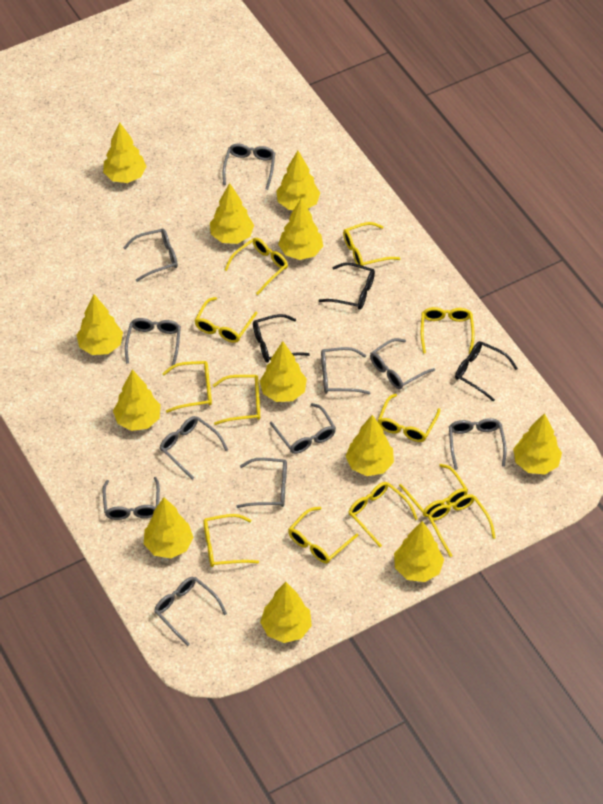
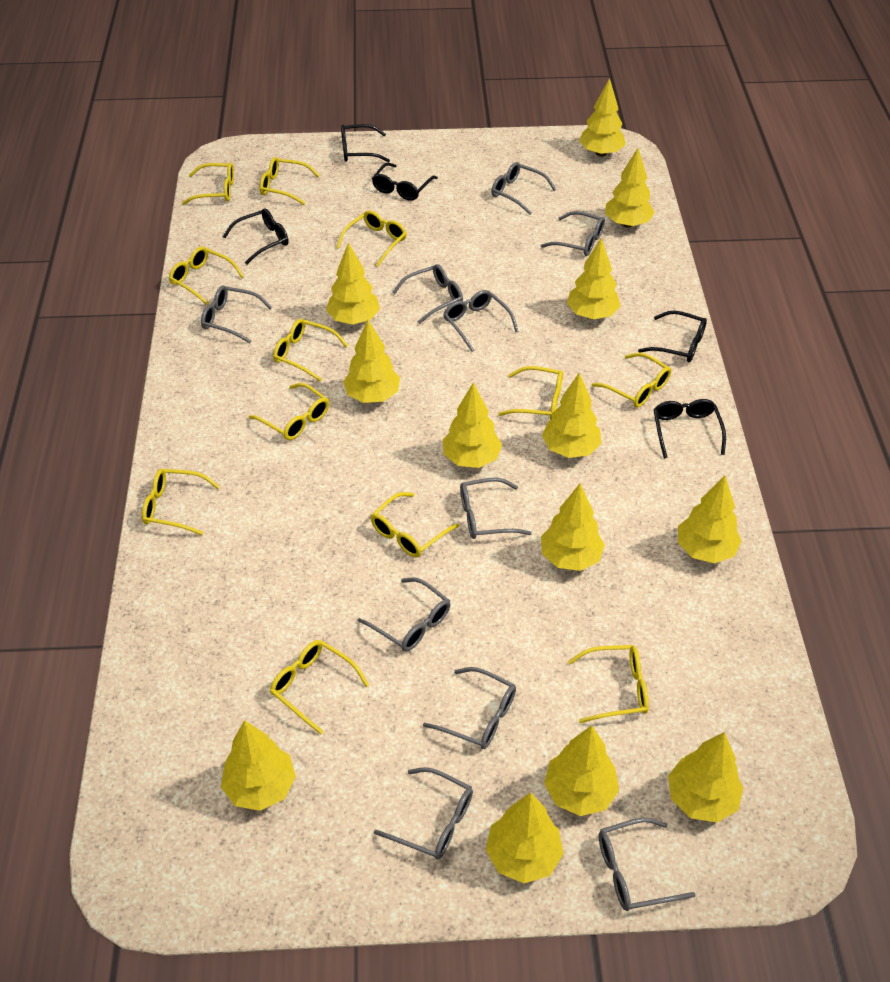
black glasses: [253,314,310,363] [318,262,375,310] [455,341,518,402] = 3 -> [223,208,289,265] [341,124,390,162] [372,162,438,201] [638,310,707,362] [653,399,726,459] = 5
grey glasses: [103,477,160,520] [123,229,178,282] [125,318,181,365] [154,577,227,646] [160,416,228,480] [222,144,275,190] [236,458,287,508] [270,403,336,454] [321,347,370,394] [370,338,435,389] [449,418,507,470] = 11 -> [201,286,273,343] [358,578,451,652] [374,767,473,860] [392,264,463,324] [423,667,516,749] [443,290,519,352] [460,478,532,539] [491,162,557,215] [540,211,605,256] [598,818,695,911] = 10
yellow tree: [76,294,123,355] [103,122,147,183] [113,369,161,431] [144,497,193,558] [210,183,254,244] [260,341,307,402] [260,582,312,643] [276,151,320,210] [278,199,323,260] [345,415,394,476] [394,521,444,582] [513,413,562,474] = 12 -> [221,720,296,811] [326,243,380,325] [343,320,400,403] [443,382,502,468] [486,792,564,883] [541,484,605,571] [542,372,601,458] [544,725,619,816] [567,238,621,319] [579,78,626,157] [605,148,655,228] [668,732,743,823] [678,476,742,563] = 13

